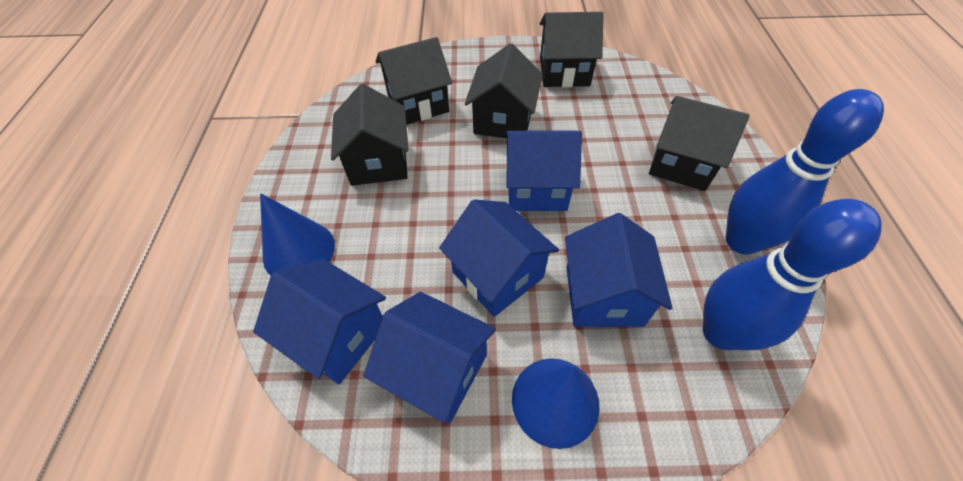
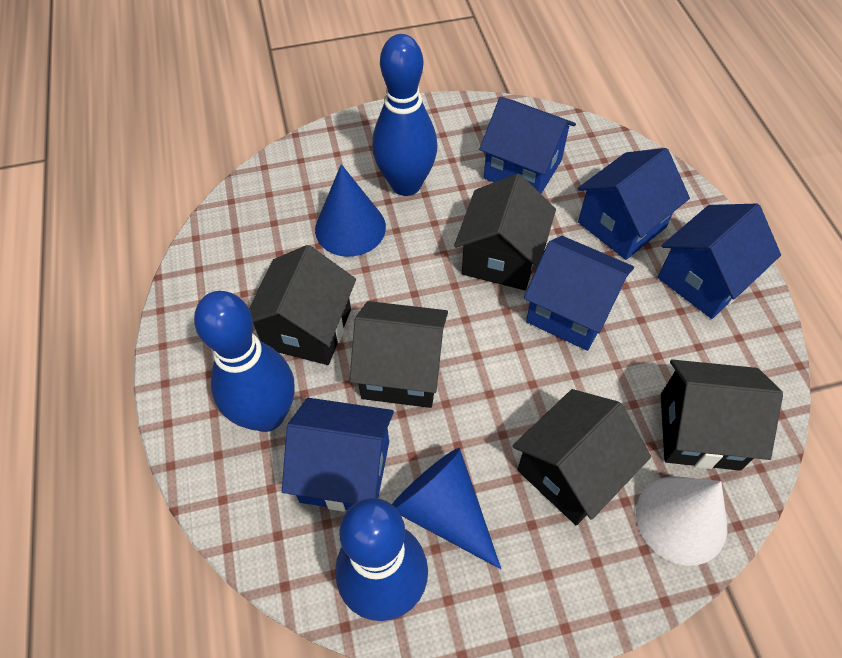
blue bowling pin: [703,199,882,350] [726,89,884,255] = 2 -> [194,291,295,432] [335,498,428,621] [372,34,437,196] = 3
white cone: none = 0 -> [636,476,727,566] = 1

